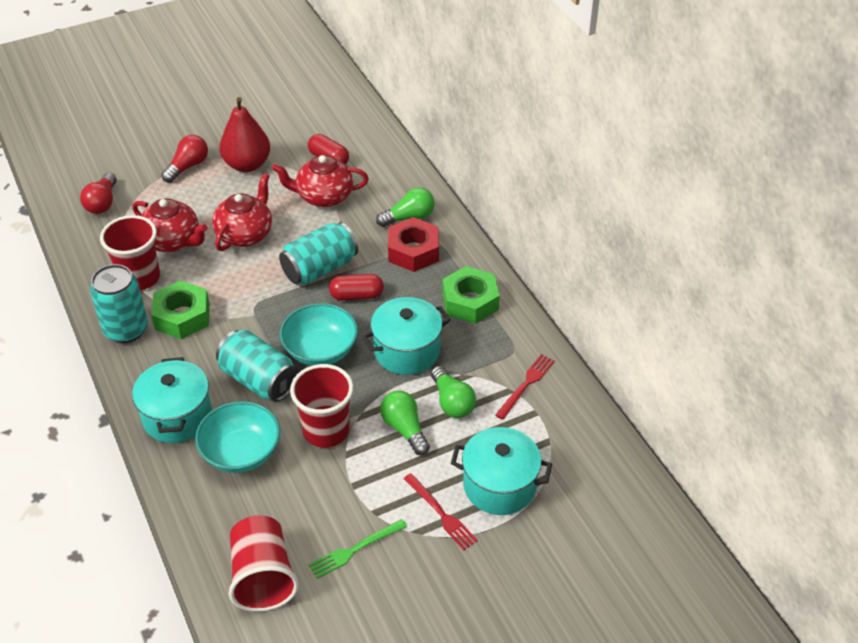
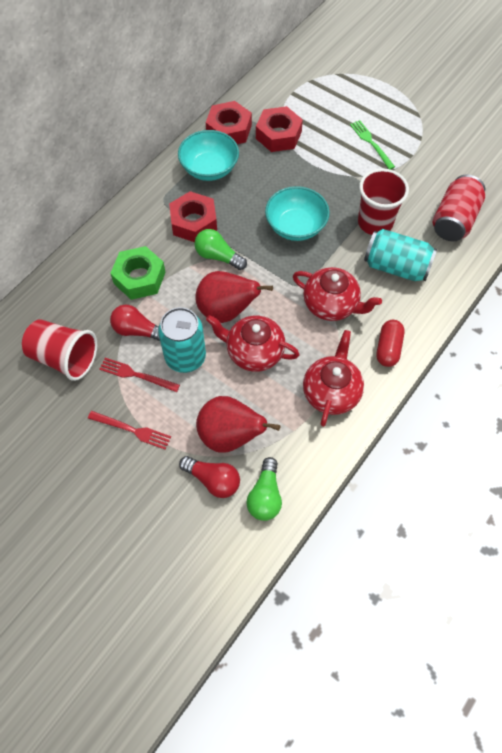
green light bulb: [376,187,435,227] [380,390,430,455] [431,366,476,418] = 3 -> [194,229,247,270] [246,457,282,521] = 2
green nut: [151,280,210,339] [442,266,500,324] = 2 -> [110,246,166,300] = 1
red can: none = 0 -> [433,175,485,241] = 1
red capsule: [308,134,349,164] [329,274,384,301] = 2 -> [377,320,405,367] = 1
red cup: [100,215,160,291] [229,515,299,612] [290,364,354,448] = 3 -> [22,319,98,381] [358,168,409,235] = 2
red nut: [388,217,439,272] = 1 -> [169,191,217,242] [206,101,252,144] [256,106,303,152] = 3
red pear: [220,97,270,172] = 1 -> [195,271,273,323] [196,396,280,453] = 2
turquoise can: [90,264,148,343] [216,330,299,402] [279,222,358,285] = 3 -> [158,307,206,373] [364,229,437,281] = 2
turquoise pot: [132,357,212,443] [362,297,451,375] [451,427,552,515] = 3 -> none = 0

